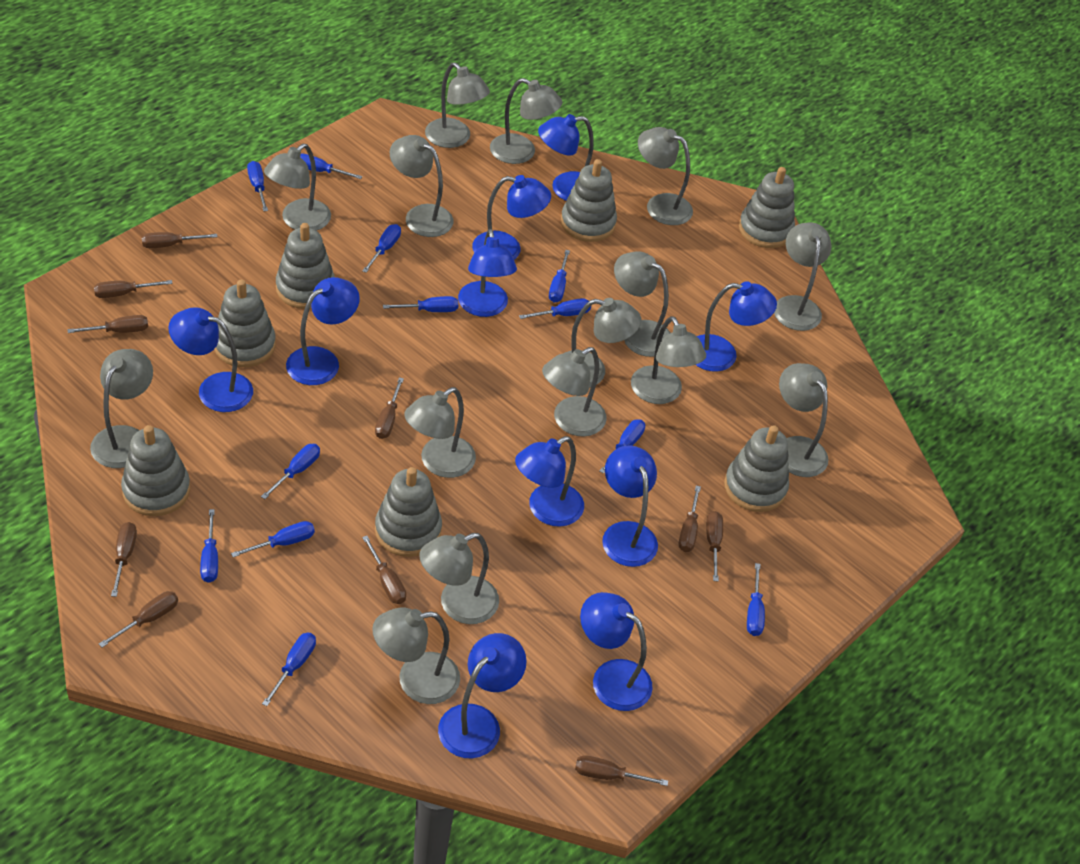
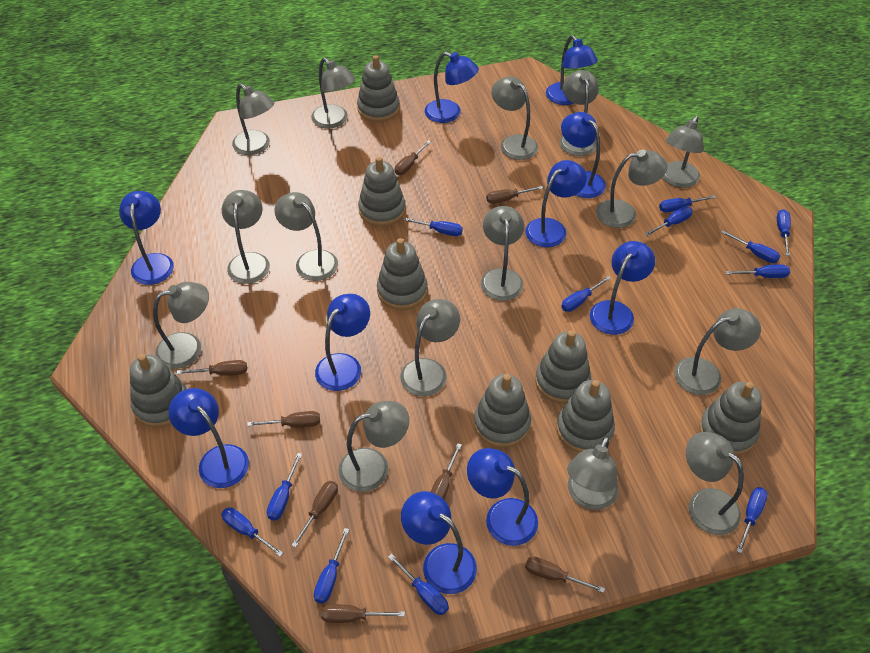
brown screwdriver: [67,315,148,333] [94,280,173,298] [99,591,178,647] [111,522,137,597] [142,232,218,248] [362,536,406,604] [375,377,404,439] [575,755,668,786] [679,486,701,552] [706,511,723,582] = 10 -> [177,360,247,376] [247,411,320,427] [292,481,338,548] [321,604,405,623] [395,140,431,175] [430,443,462,499] [486,186,543,204] [525,556,605,593] = 8
grey stacking toy: [121,425,190,516] [214,280,276,367] [276,223,335,309] [375,467,442,557] [561,159,617,242] [724,425,789,512] [739,167,795,248] = 7 -> [130,354,187,428] [357,55,400,122] [358,157,406,226] [377,238,428,310] [474,374,531,448] [535,330,591,404] [556,380,615,453] [699,382,762,456] = 8

